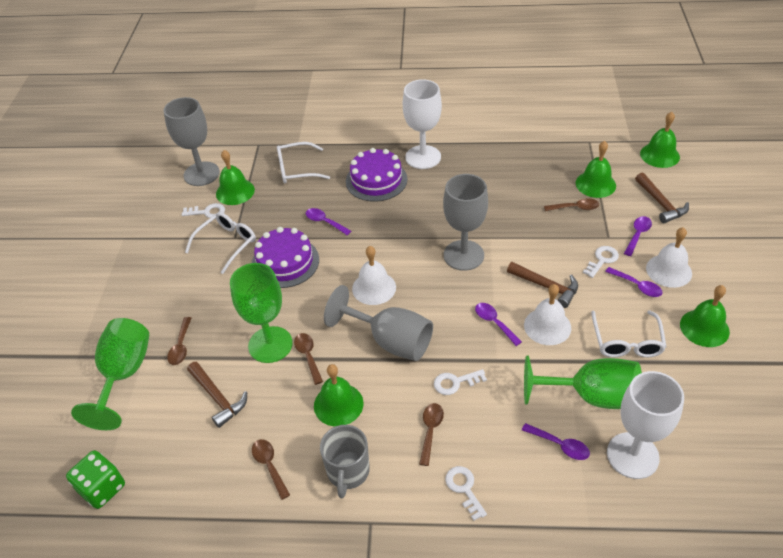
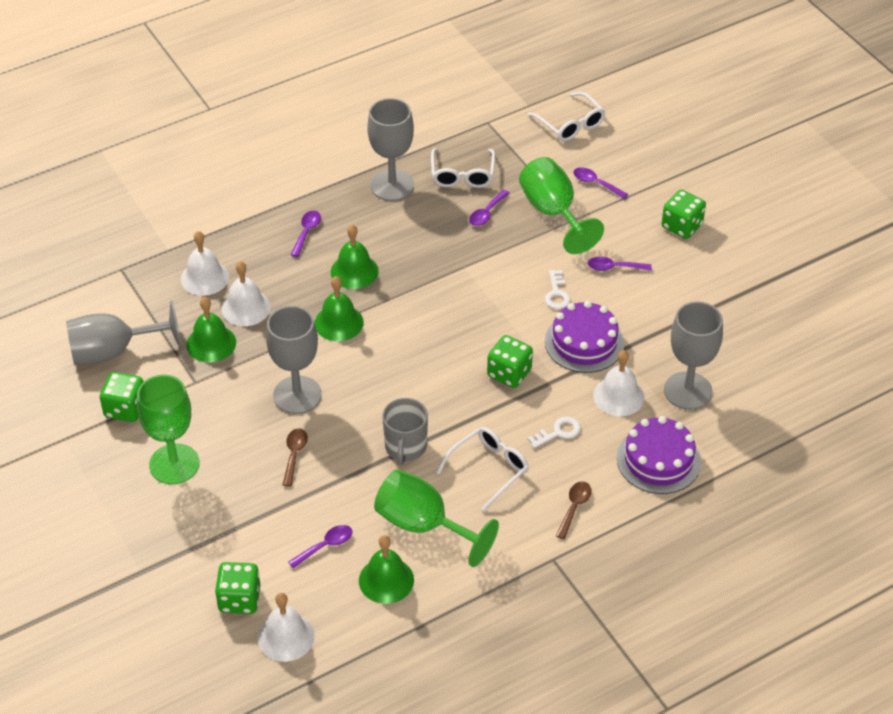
brown hammer: [187,362,247,428] [507,262,578,308] [635,173,689,223] = 3 -> none = 0
brown spoon: [167,317,191,365] [252,439,290,500] [294,333,323,385] [419,403,444,466] [544,198,599,211] = 5 -> [283,428,308,487] [556,481,591,539] = 2
green bell: [216,150,255,205] [314,364,364,426] [576,141,616,198] [640,112,680,168] [680,285,730,347] = 5 -> [186,297,236,363] [315,276,364,341] [331,225,379,289] [359,535,414,604] = 4
green dice: [66,450,125,509] = 1 -> [100,372,144,422] [215,562,260,614] [487,335,533,388] [661,190,706,239] = 4
grey goblet: [164,97,220,186] [324,285,433,361] [443,174,488,271] = 3 -> [66,300,181,365] [266,306,322,414] [367,98,414,201] [664,301,723,410] = 4
white bell: [352,246,396,305] [524,284,571,345] [646,227,692,288] = 3 -> [181,231,229,296] [222,261,271,326] [258,593,315,662] [593,350,644,416] = 4
white goblet: [403,79,442,169] [607,371,684,479] = 2 -> none = 0
white key: [182,203,225,218] [434,369,487,395] [445,466,487,521] [583,246,619,278] = 4 -> [528,417,581,448] [545,270,571,309] = 2

